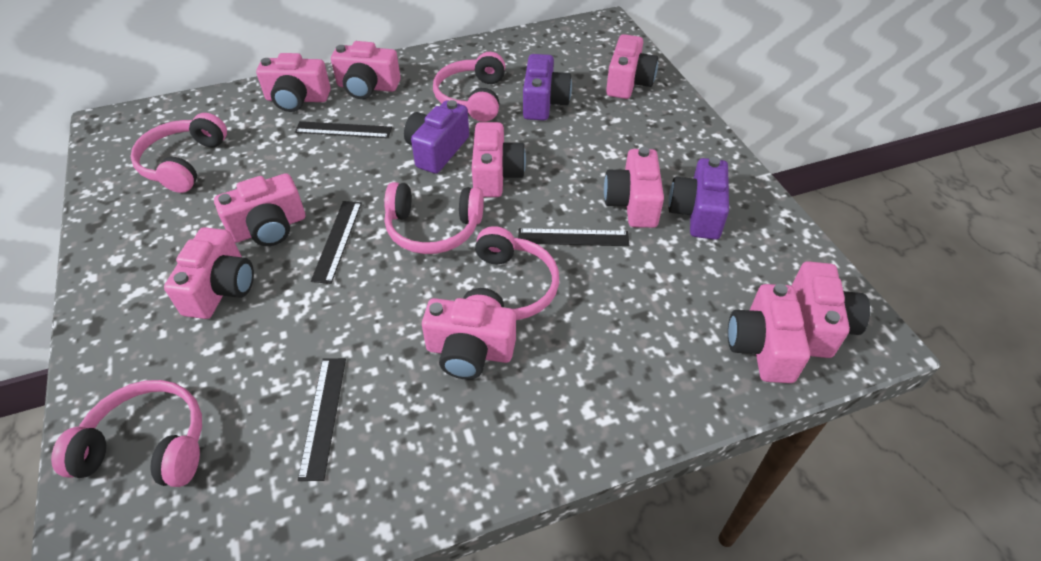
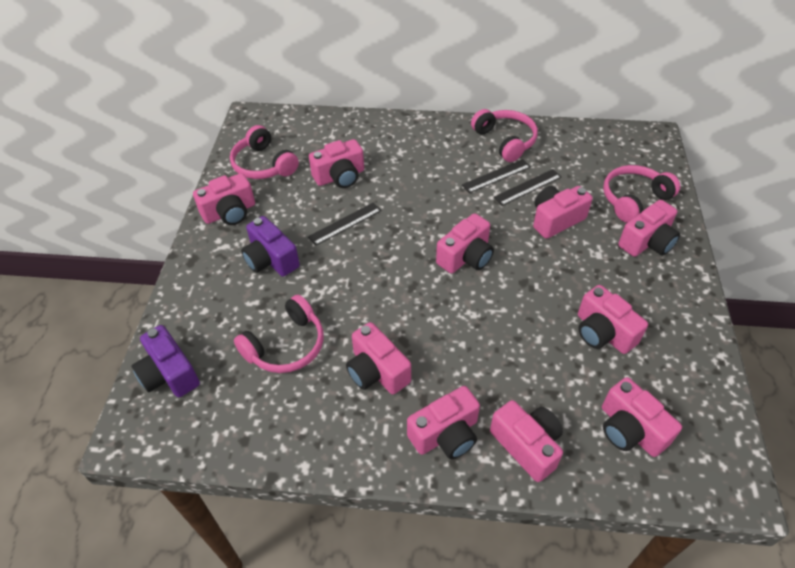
black ruler: [295,121,392,138] [298,358,346,481] [311,201,362,284] [518,228,629,246] = 4 -> [308,202,382,246] [462,159,531,193] [493,169,561,206] = 3
pink headphones: [51,380,202,487] [130,113,227,193] [384,182,484,254] [433,52,505,122] [463,226,559,320] = 5 -> [230,125,299,179] [234,295,324,373] [471,109,538,162] [603,165,680,223] = 4
purple camera: [404,100,469,174] [523,54,572,120] [668,157,729,240] = 3 -> [132,325,200,397] [241,216,300,277] = 2

